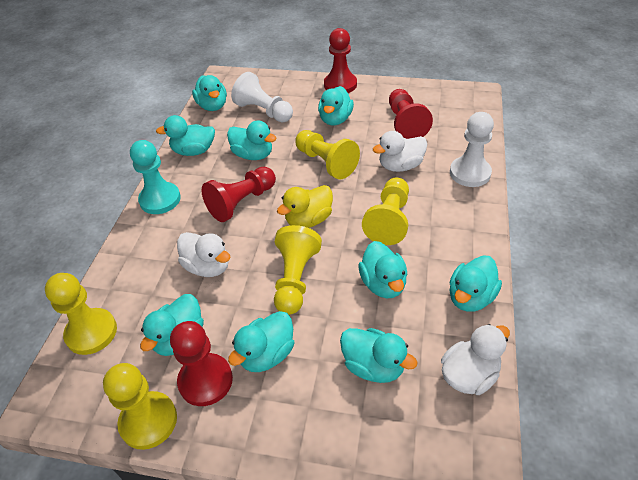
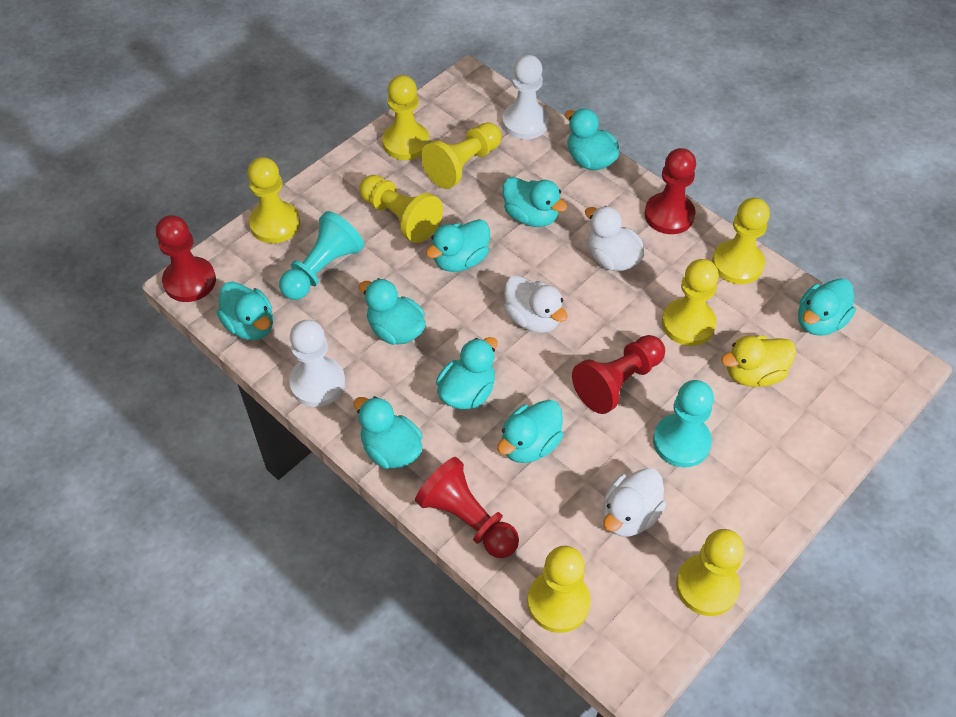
turquoise pawn: [130,140,181,214] = 1 -> [279,211,364,300] [653,380,714,468] = 2
yellow pawn: [45,273,117,355] [103,363,177,450] [274,225,322,315] [295,130,360,179] [362,178,409,245] = 5 -> [247,157,300,243] [359,175,443,243] [382,75,430,160] [421,122,502,189] [527,546,591,633] [662,259,719,346] [676,529,744,616] [712,198,770,284] = 8

